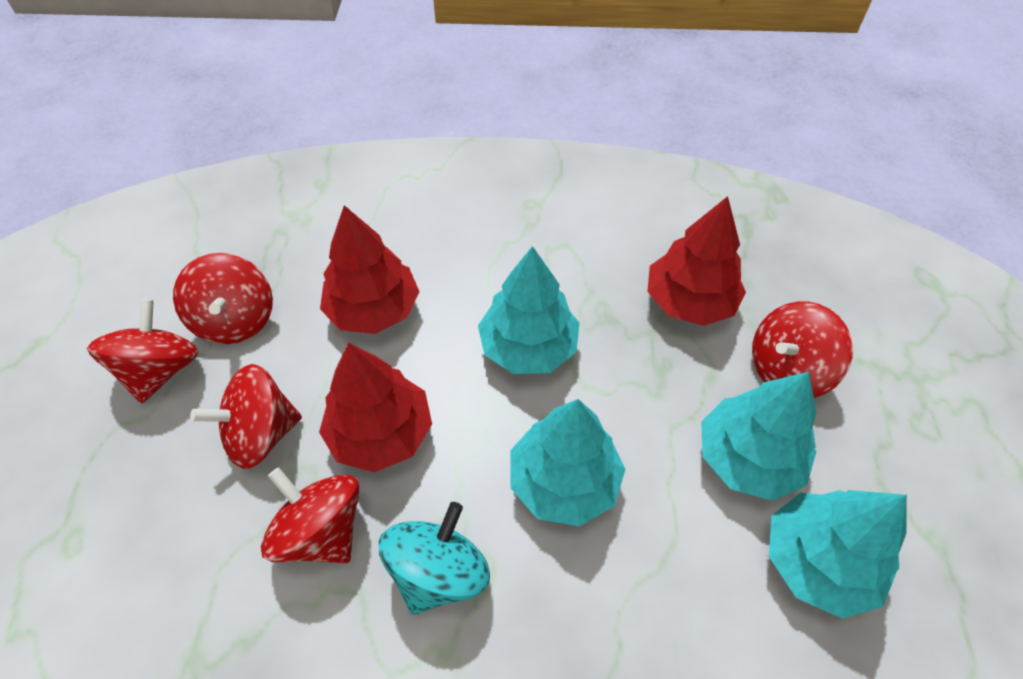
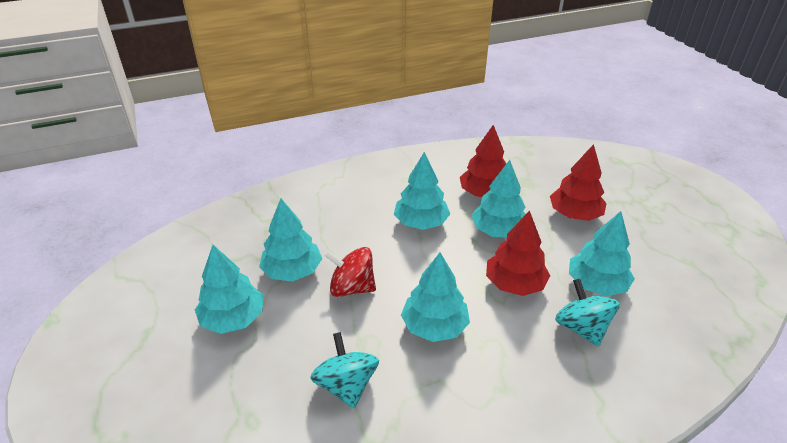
red spinning top: [87,299,199,403] [173,253,273,344] [190,364,302,469] [261,467,359,563] [752,302,853,398] = 5 -> [325,247,376,297] = 1
turquoise spinning top: [379,502,490,615] = 1 -> [310,332,379,408] [555,279,620,347] = 2
turquoise tree: [478,246,580,374] [510,399,625,526] [701,372,817,501] [769,490,907,619] = 4 -> [195,245,263,334] [259,199,322,282] [394,152,450,230] [401,252,470,342] [471,160,526,238] [569,211,635,296] = 6

